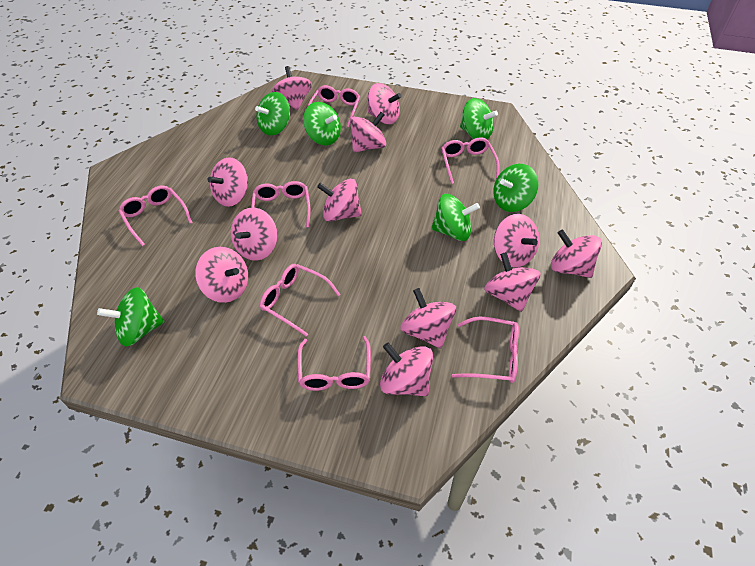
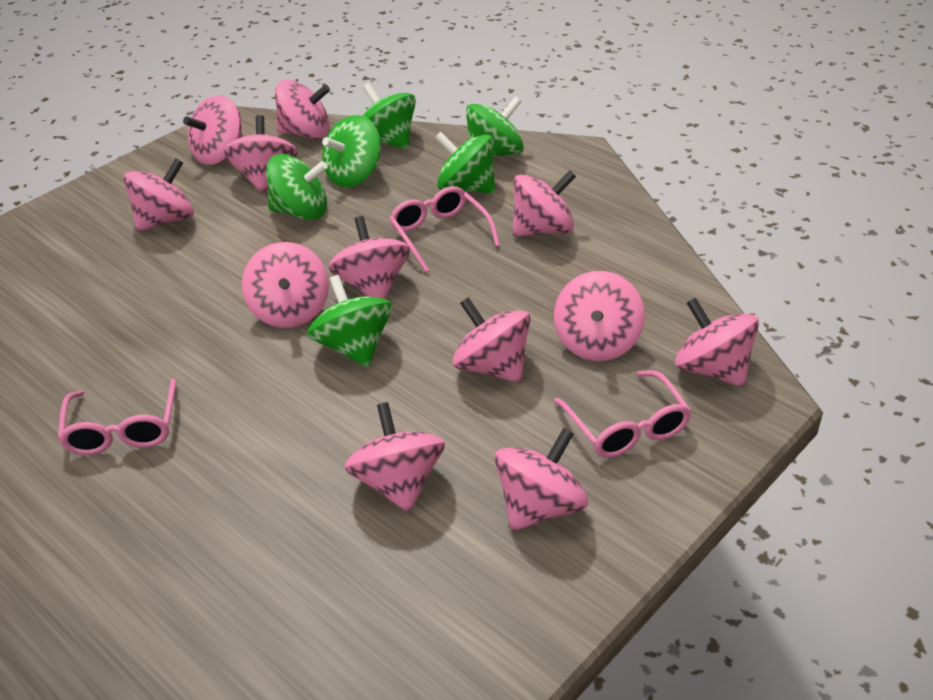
pink glasses: [118,185,193,246] [251,181,310,227] [260,264,341,337] [298,336,371,391] [308,85,360,127] [441,137,500,184] [452,317,519,383] = 7 -> [57,379,176,455] [389,186,500,272] [554,370,692,458] = 3

